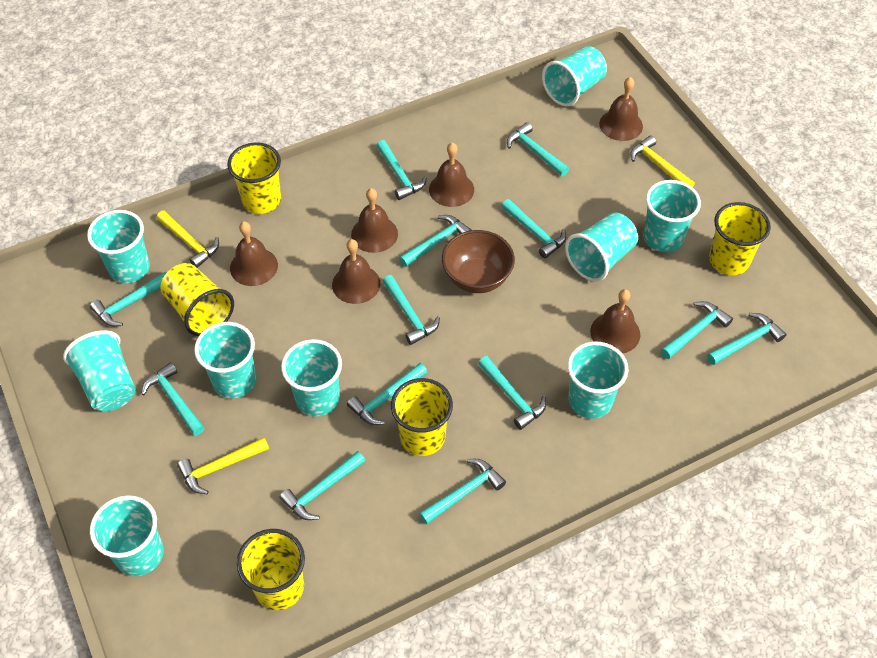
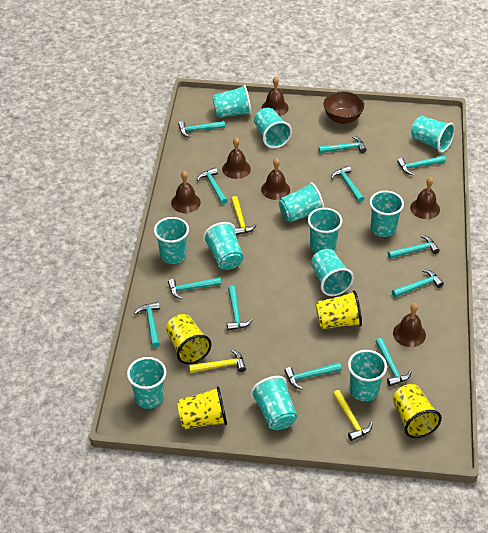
turquoise cup: [63,330,136,411] [87,210,150,283] [90,495,164,576] [194,322,256,398] [281,339,342,416] [542,46,607,107] [565,212,638,282] [567,342,628,419] [643,180,701,252] = 9 -> [127,357,166,409] [154,217,189,264] [203,222,243,270] [213,85,251,118] [250,376,297,430] [254,108,292,148] [279,182,324,222] [308,208,342,253] [311,249,354,296] [348,350,387,401] [370,191,404,237] [411,116,455,153] = 12
turquoise hammer: [90,272,167,327] [142,362,205,436] [279,451,365,520] [347,363,427,425] [376,140,427,200] [382,275,440,345] [399,215,472,267] [419,459,506,525] [478,356,546,430] [501,199,566,259] [507,122,569,176] [661,301,733,359] [707,313,787,365] = 13 -> [134,302,160,348] [168,277,221,300] [178,121,225,138] [197,167,228,204] [227,286,253,330] [284,362,342,390] [318,136,366,153] [331,166,364,202] [376,338,412,386] [388,235,440,259] [392,269,444,298] [397,155,446,175] = 12
yellow cup: [160,263,234,336] [227,142,281,214] [237,529,305,610] [391,378,453,456] [709,202,771,275] = 5 -> [166,314,212,364] [177,386,227,429] [316,291,362,329] [393,384,442,438] = 4

